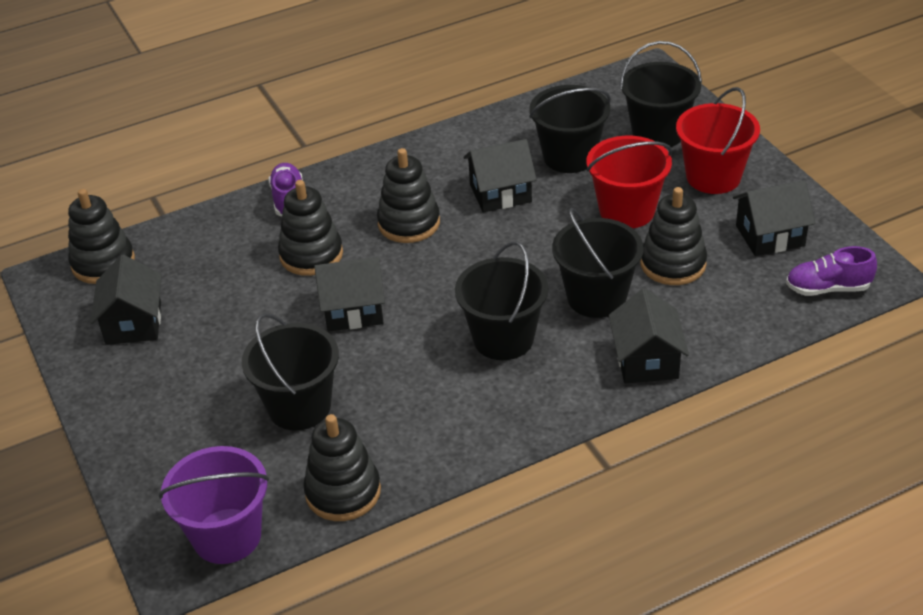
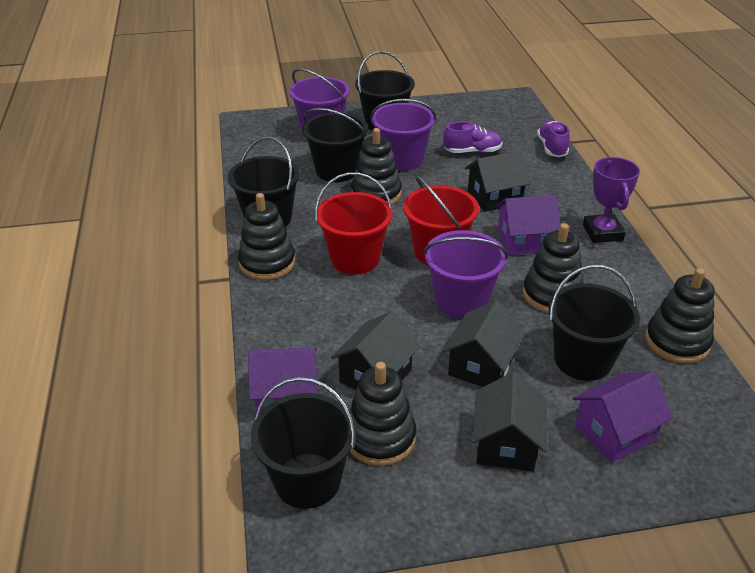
black house: [90,255,162,345] [314,257,385,331] [463,139,537,212] [609,289,689,384] [733,180,815,256] = 5 -> [331,311,420,390] [442,300,525,387] [465,151,530,212] [472,372,547,471] = 4
purple bucket: [159,446,269,564] = 1 -> [289,68,350,135] [370,99,436,171] [423,230,508,319] = 3
purple house: none = 0 -> [248,347,317,412] [496,195,561,255] [573,372,673,463] = 3
purple trophy: none = 0 -> [583,157,640,243] = 1

